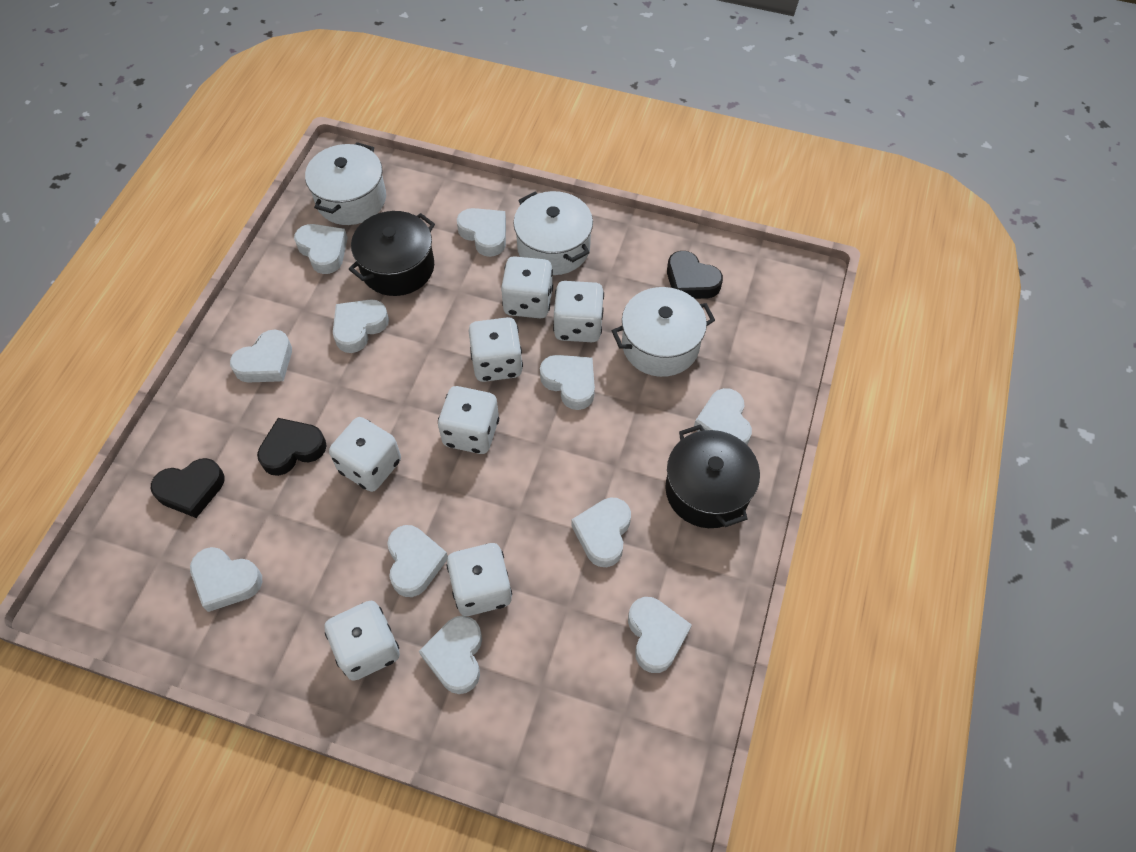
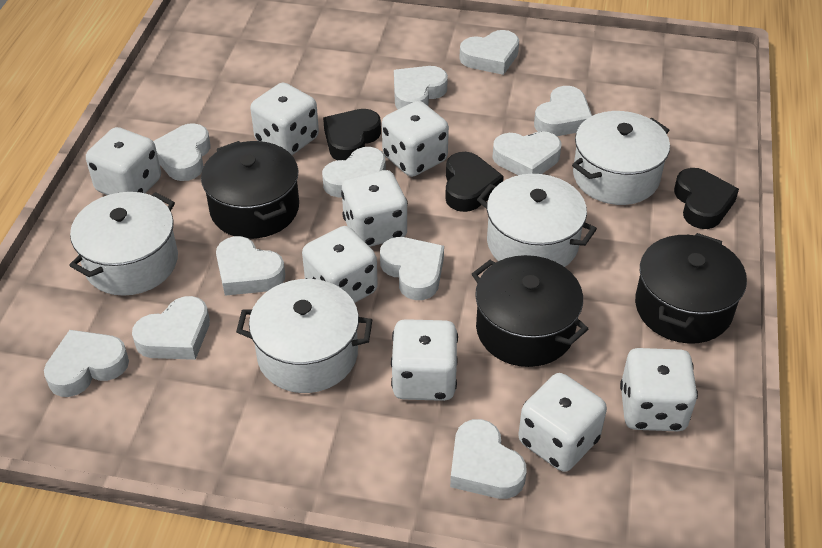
black pot: [349,211,435,296] [665,424,760,528] = 2 -> [201,141,299,239] [472,255,588,367] [635,233,747,344] = 3
white dice: [324,601,400,681] [329,417,401,492] [438,386,499,454] [446,543,512,616] [469,317,523,382] [501,256,553,318] [553,281,604,342] = 7 -> [86,127,161,195] [250,82,319,155] [302,226,378,303] [341,170,408,247] [382,101,449,177] [391,319,458,401] [518,373,607,472] [620,348,698,431] = 8
white pot: [305,142,386,225] [513,191,593,275] [612,287,715,377] = 3 -> [69,192,178,296] [236,279,372,393] [477,174,597,267] [572,111,670,205] = 4

